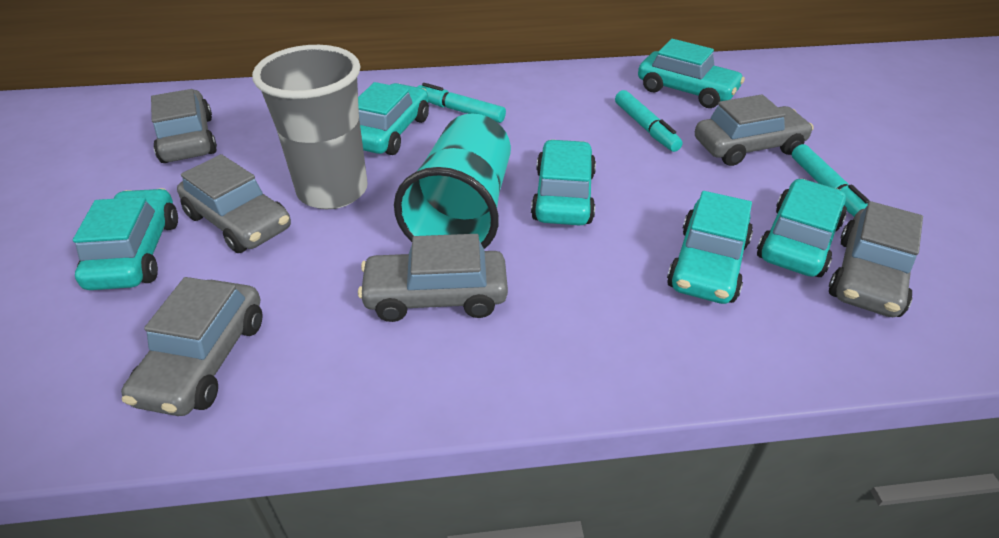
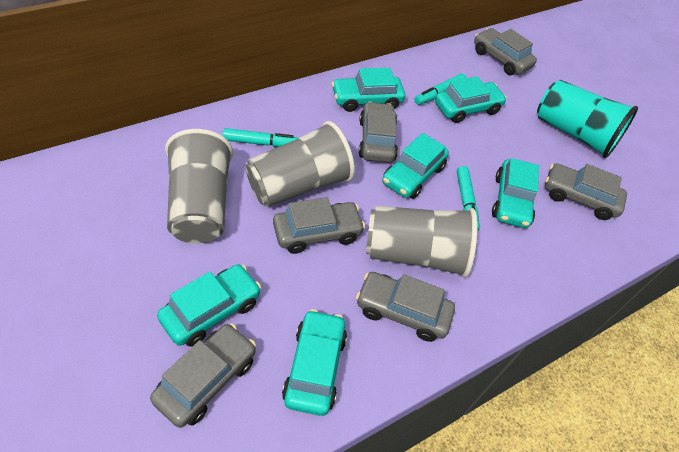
grey cup: [252,45,368,209] = 1 -> [165,129,233,244] [246,121,355,207] [366,206,478,278] = 3

